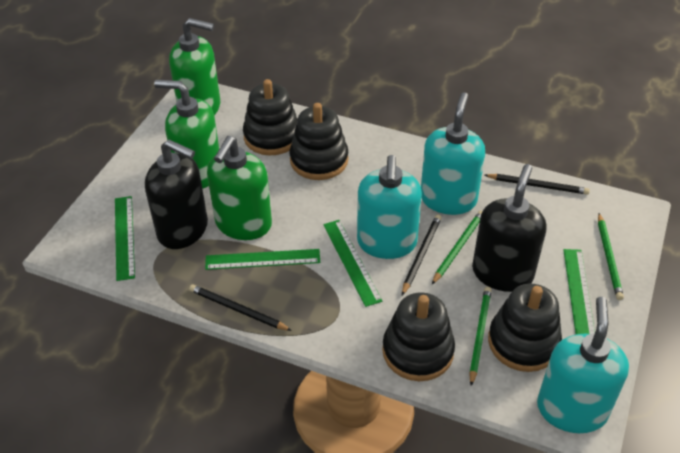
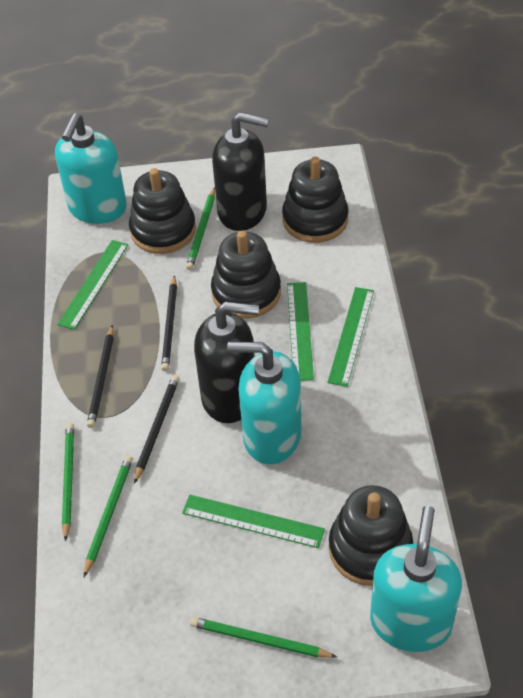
green pencil: [432,211,483,284] [469,287,492,386] [598,213,624,300] = 3 -> [62,423,74,542] [84,456,133,577] [186,187,215,270] [190,617,337,658] = 4
green soap dispenser: [154,80,219,189] [169,18,220,115] [207,136,272,240] = 3 -> none = 0

